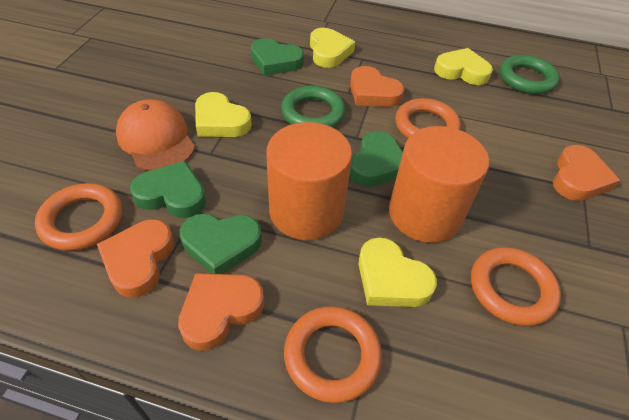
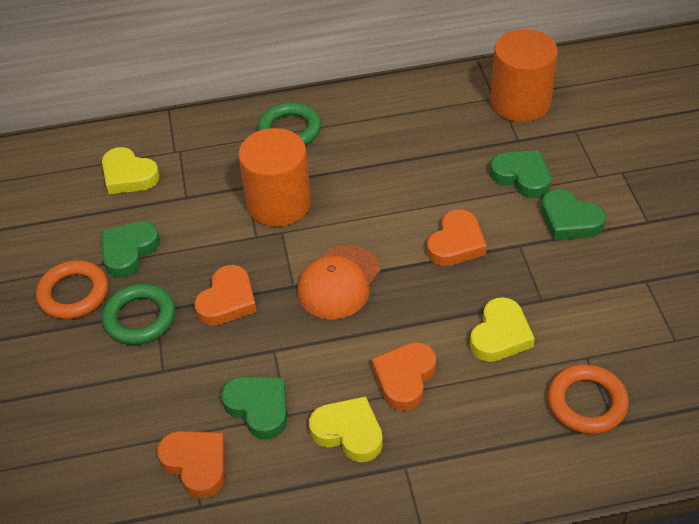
orange ring: [35,183,122,251] [284,306,382,403] [395,98,461,138] [471,247,561,326] = 4 -> [36,260,108,319] [548,364,629,434] = 2
yellow heart: [195,92,252,137] [310,28,355,68] [358,237,437,307] [434,48,493,85] = 4 -> [102,147,160,194] [309,396,383,462] [470,297,535,362] = 3

